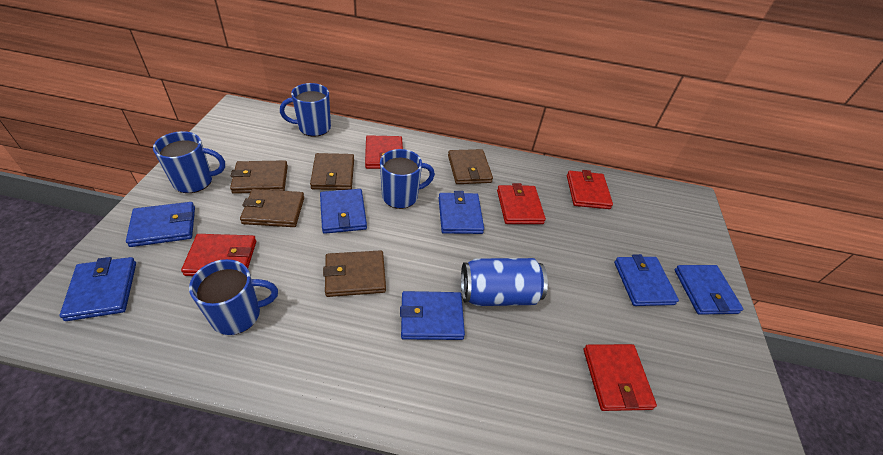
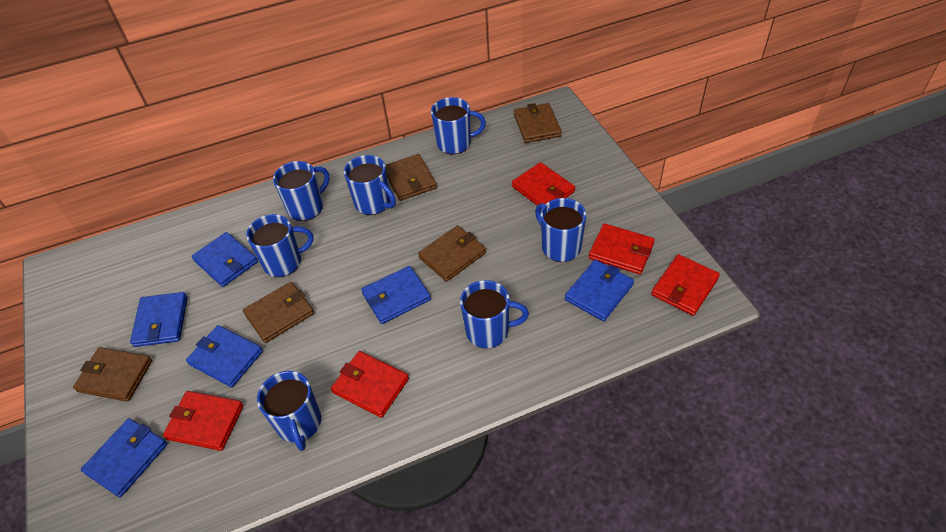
blue can: [461,258,548,306] = 1 -> none = 0
blue mug: [153,131,225,193] [189,259,278,335] [280,83,331,137] [380,149,435,209] = 4 -> [246,214,314,277] [257,371,321,451] [273,161,329,221] [344,155,396,215] [431,97,486,154] [460,280,529,348] [535,198,586,262] = 7
blue wallet: [59,257,136,321] [126,202,195,247] [320,189,367,234] [400,291,465,340] [439,191,484,234] [614,254,679,306] [675,265,743,315] = 7 -> [81,418,167,497] [130,292,188,347] [186,325,263,388] [192,232,258,287] [361,266,431,324] [565,260,634,321] = 6

